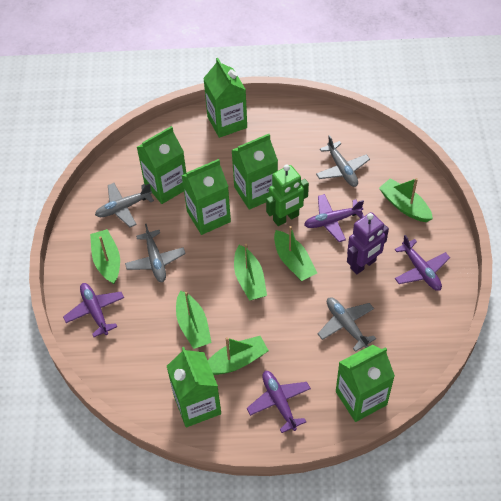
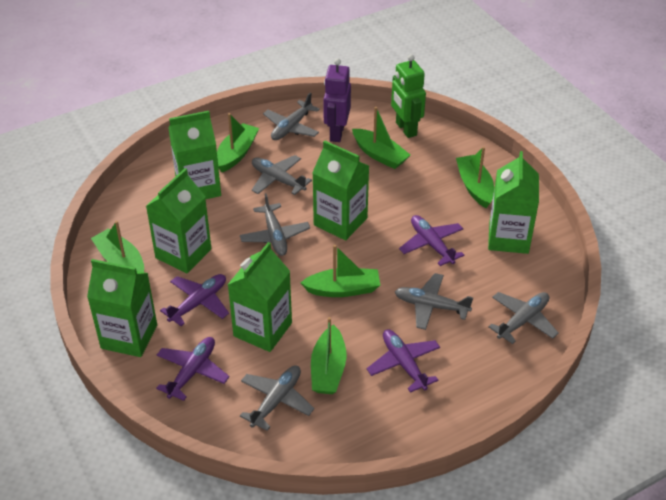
grey plane: [95,183,154,227] [125,224,186,282] [316,135,370,187] [318,297,376,352] = 4 -> [240,193,310,256] [240,366,314,431] [252,155,312,195] [263,92,320,140] [395,273,473,330] [488,292,559,344] = 6

